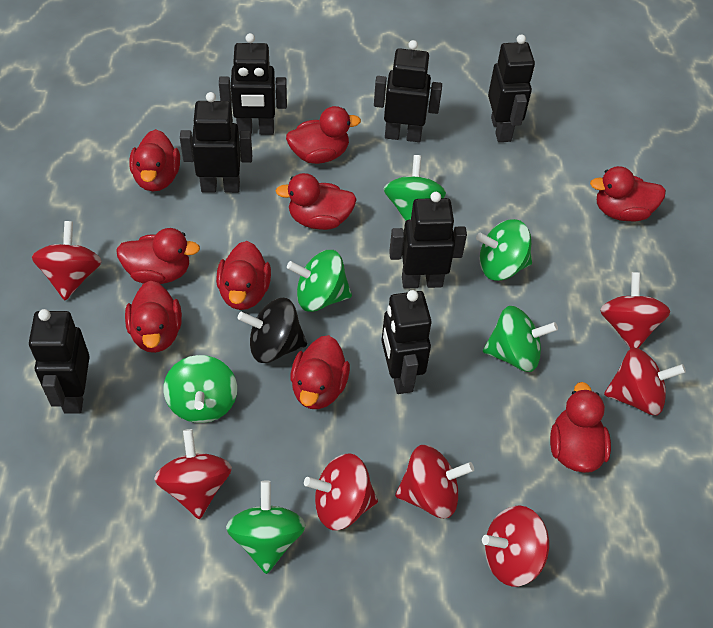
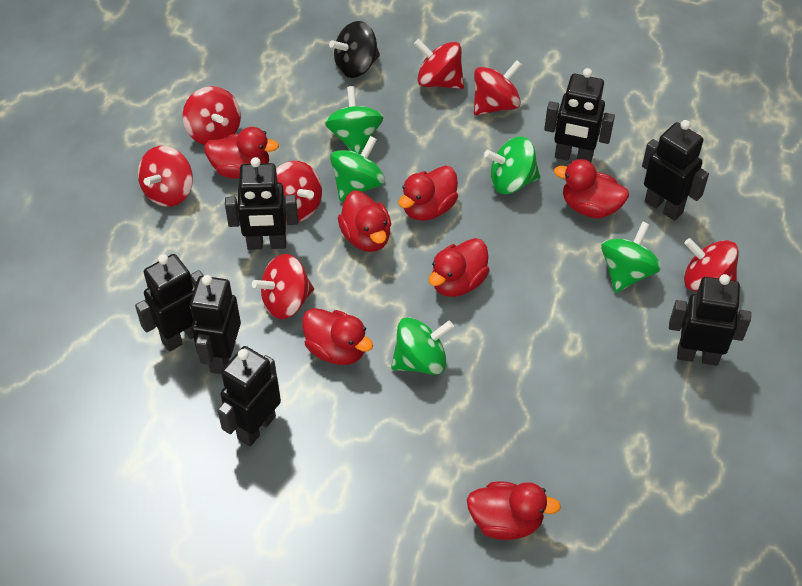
green spinning top: [163,355,237,423] [226,480,306,574] [287,250,352,312] [384,155,446,221] [476,219,532,280] [483,306,558,372] = 6 -> [324,86,384,154] [330,136,385,202] [391,317,454,375] [484,136,540,194] [601,221,661,293] = 5
red duck: [116,228,200,284] [125,281,182,353] [129,129,180,191] [216,241,271,310] [276,173,357,230] [286,106,361,164] [290,335,350,409] [550,382,611,473] [590,166,666,221] = 9 -> [204,127,279,179] [302,308,373,365] [338,190,391,252] [398,166,458,221] [429,238,490,297] [467,481,561,540] [554,159,629,218] = 7

